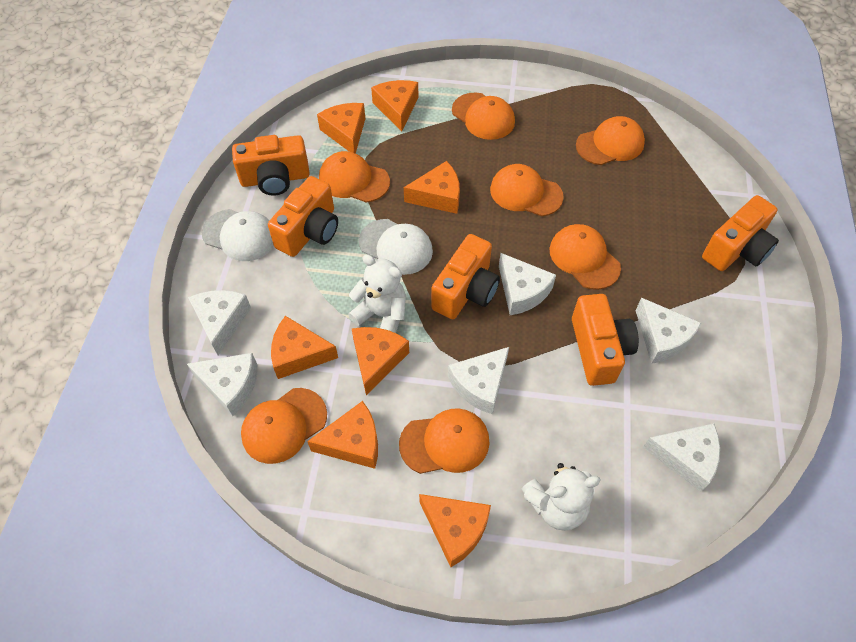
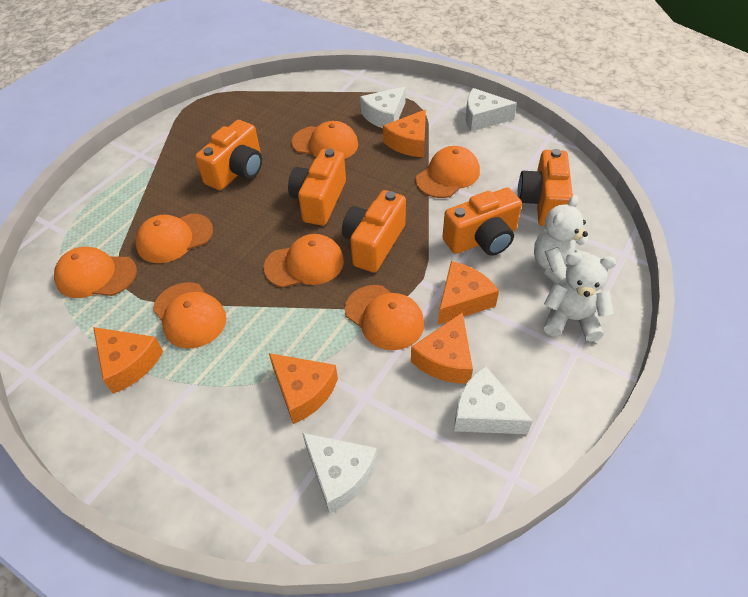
orange cheese: [271,316,338,379] [307,401,378,469] [317,103,365,154] [352,327,409,395] [371,80,418,132] [404,161,460,214] [419,494,491,567] = 7 -> [93,327,163,394] [269,353,338,424] [383,109,426,157] [411,312,473,384] [438,261,499,325] = 5
white cap: [202,209,274,261] [359,219,433,275] = 2 -> none = 0
white cheese: [187,353,257,416] [188,290,251,355] [448,347,509,414] [499,253,556,315] [635,298,701,364] [643,423,720,492] = 6 -> [302,433,377,514] [360,86,406,128] [454,366,533,434] [466,88,517,132] = 4

